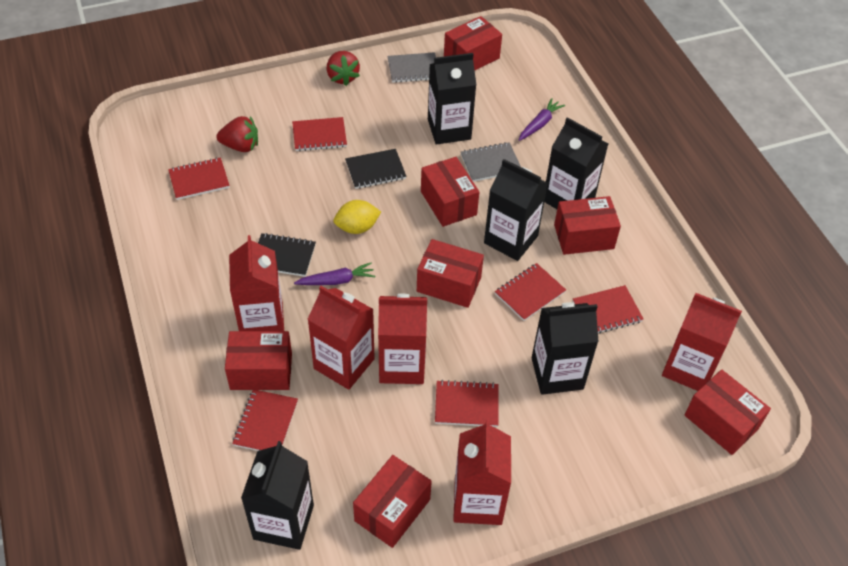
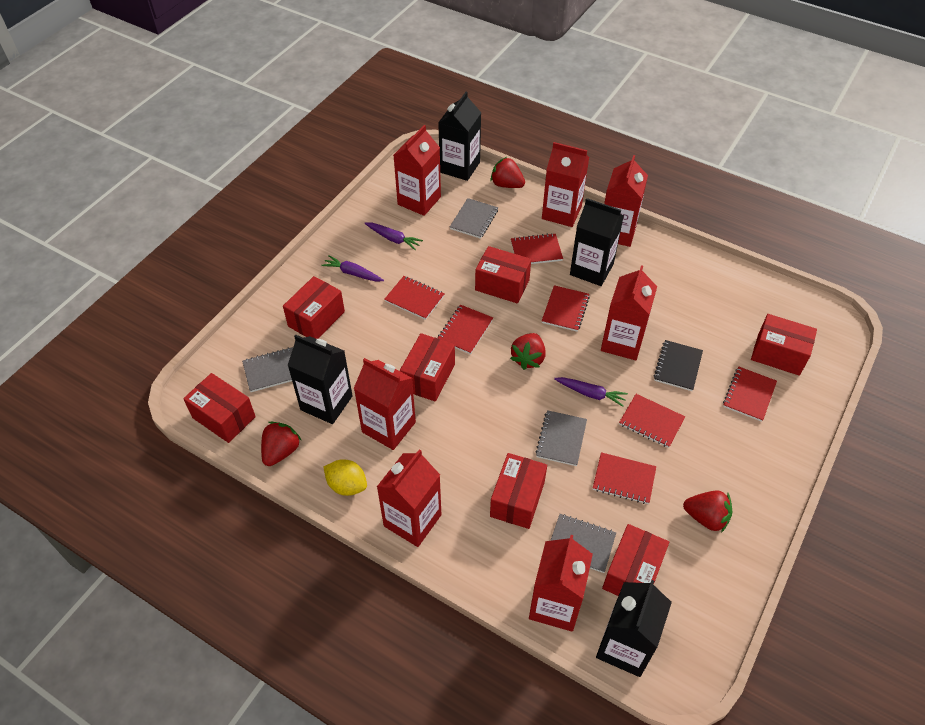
black carton: [241,441,314,550] [428,53,476,145] [484,159,548,261] [532,302,599,395] [544,117,608,209] = 5 -> [287,335,353,424] [438,92,481,181] [570,198,624,286] [596,580,672,677] = 4
black notebook: [258,233,316,277] [345,149,406,189] = 2 -> [654,340,703,391] = 1
grey notebook: [388,52,436,83] [461,142,521,182] = 2 -> [242,347,293,392] [450,198,498,239] [535,410,587,466] [550,514,616,573] = 4
purple carrot: [294,262,375,285] [519,98,565,141] = 2 -> [321,255,384,282] [365,222,423,250] [554,377,628,407] = 3
red carton: [229,235,284,331] [307,286,375,390] [378,294,427,384] [453,420,511,525] [662,293,742,391] = 5 -> [354,358,416,450] [377,449,442,547] [394,125,441,216] [529,535,593,632] [542,142,589,227] [601,265,657,360] [604,155,648,247] = 7
red notebook: [168,157,230,200] [232,389,298,451] [292,117,347,151] [435,380,499,427] [495,263,566,321] [573,285,644,333] = 6 -> [384,276,444,320] [438,305,493,354] [511,233,563,264] [542,285,590,332] [593,452,656,504] [619,394,685,448] [723,367,777,422] = 7
red strawberry: [216,116,258,152] [327,51,360,86] = 2 -> [261,422,301,466] [491,157,525,188] [510,333,545,370] [683,490,732,533] = 4

